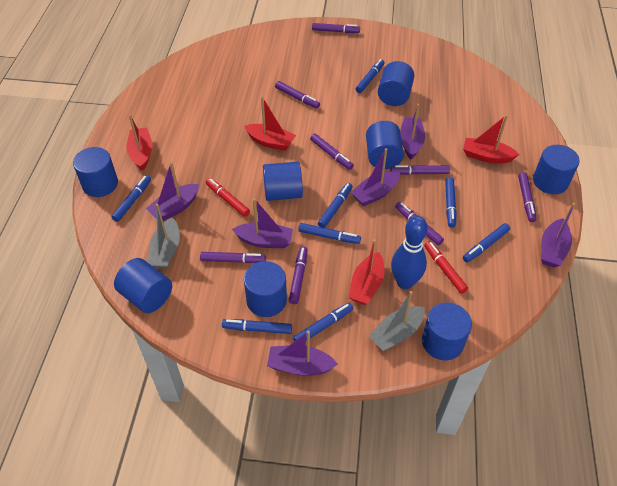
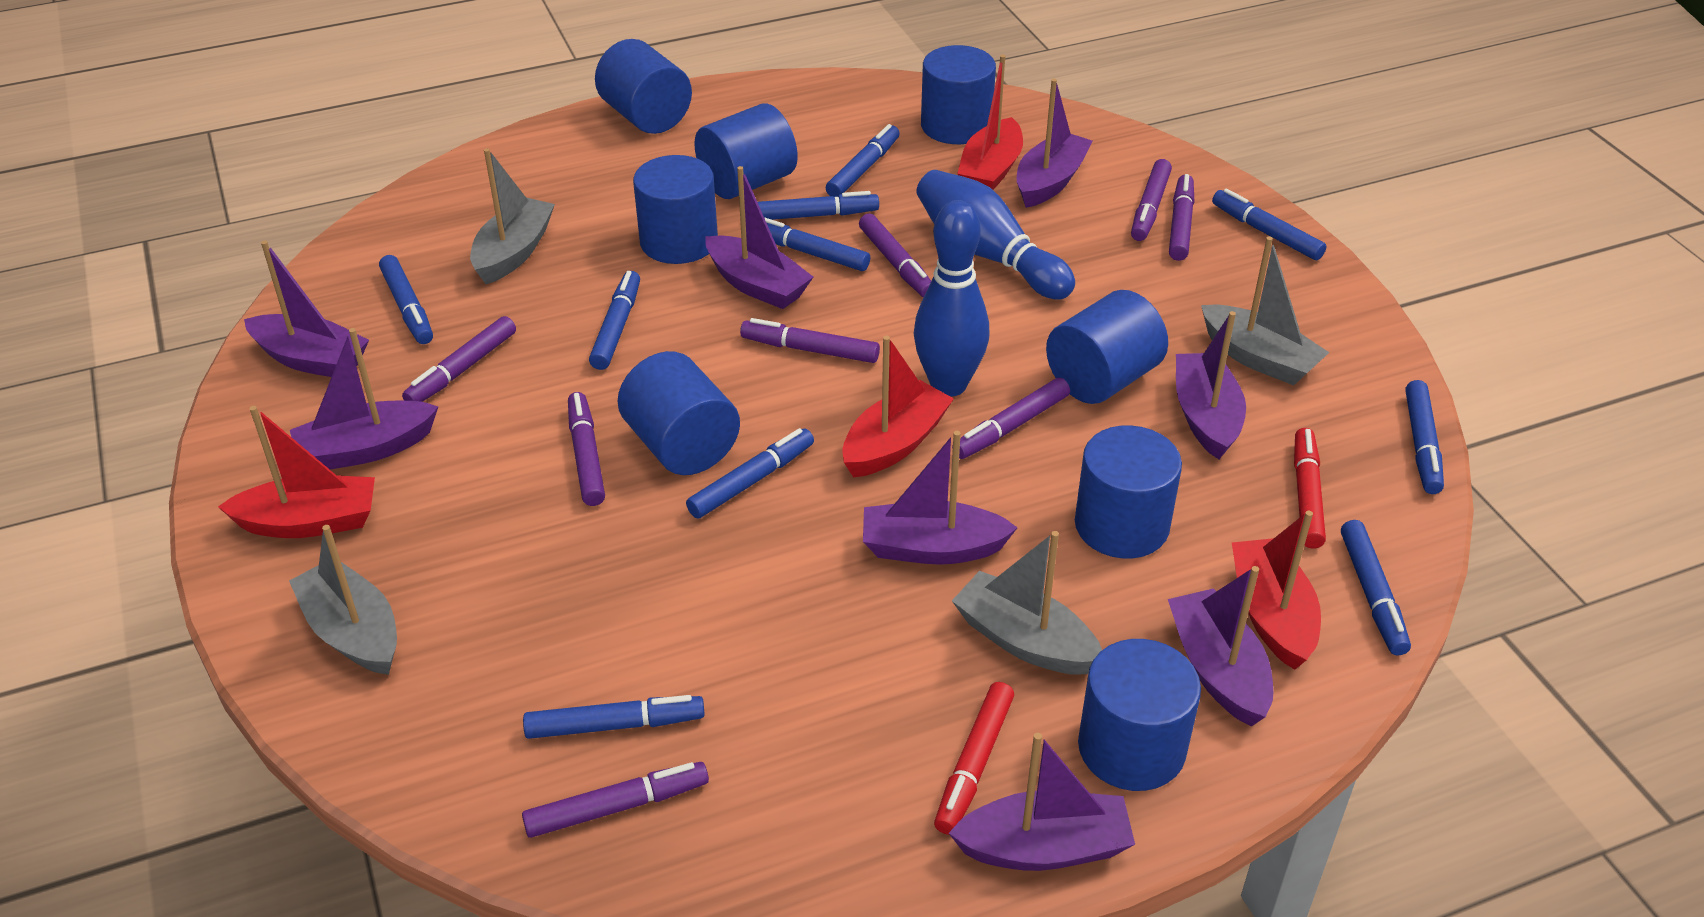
blue bowling pin: [391,216,428,289] = 1 -> [914,200,990,397] [916,170,1075,300] = 2
blue marker: [111,175,151,222] [222,319,292,334] [293,302,354,341] [298,223,361,244] [318,183,353,228] [356,59,385,93] [445,177,457,228] [463,223,510,262] = 8 -> [379,255,433,344] [523,695,705,739] [589,271,640,370] [686,428,814,518] [758,191,879,220] [764,217,870,271] [826,124,900,197] [1212,189,1327,260] [1341,520,1411,656] [1405,380,1444,494] = 10
grey boat: [148,204,180,269] [369,291,425,351] = 2 -> [289,525,397,675] [470,148,555,284] [952,531,1102,675] [1201,236,1329,385] = 4
purple boat: [146,162,199,221] [232,198,293,248] [267,331,338,376] [351,148,400,206] [400,104,425,159] [541,203,575,267] = 6 -> [244,240,369,377] [290,328,438,470] [705,166,813,309] [863,431,1018,565] [949,733,1135,871] [1017,79,1093,208] [1168,566,1273,726] [1176,311,1246,459] = 8

